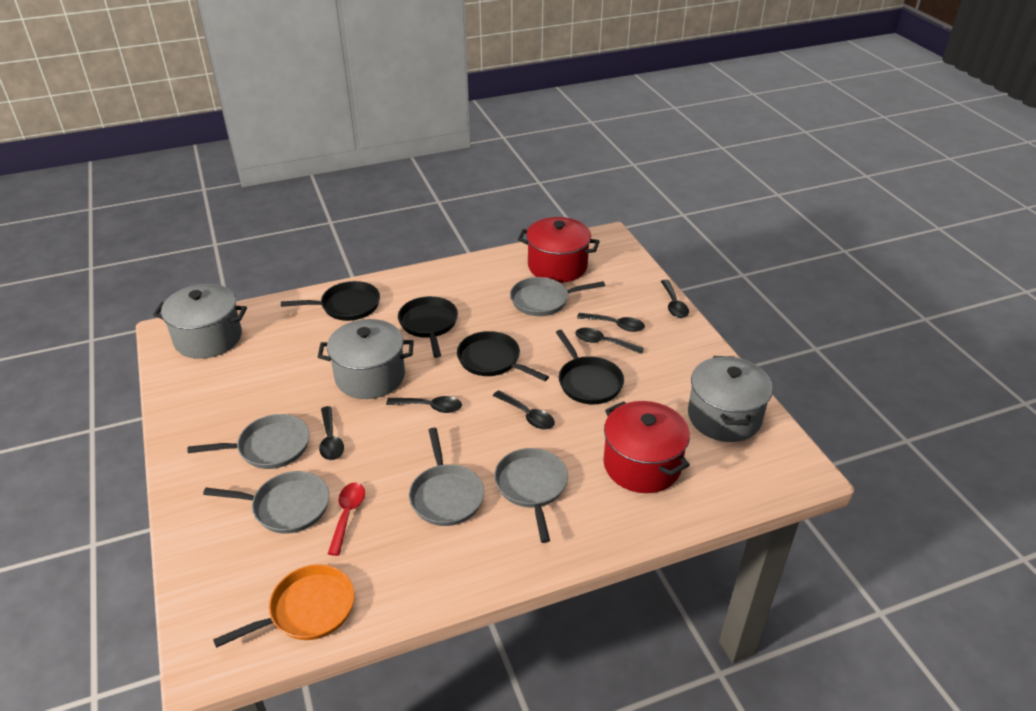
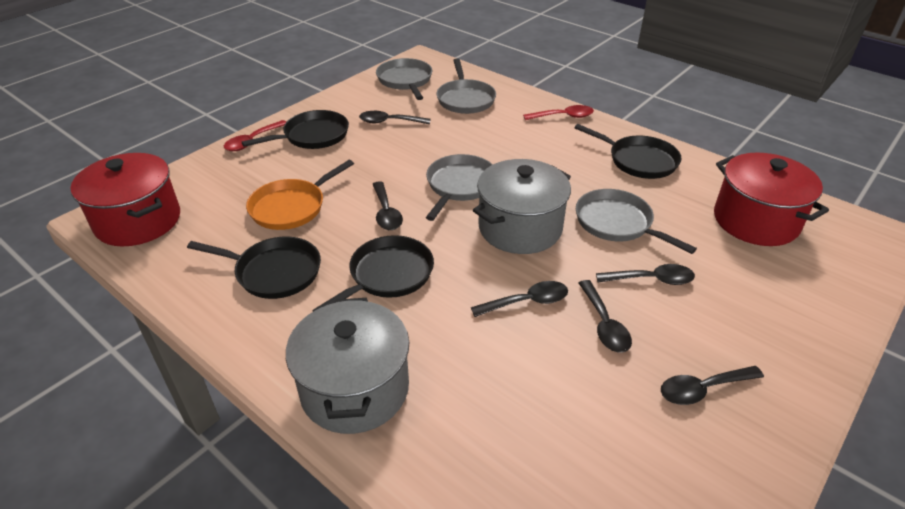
grey pan: [187,414,310,469] [203,471,329,534] [409,428,484,526] [494,448,568,543] [510,277,605,316] = 5 -> [376,58,432,100] [426,154,493,221] [437,58,496,114] [576,189,697,254] = 4
grey pot: [153,284,247,359] [318,319,414,399] [688,356,773,442] = 3 -> [286,298,409,434] [473,159,571,254] = 2
red spoon: [328,483,365,556] = 1 -> [224,120,286,151] [523,105,594,120] = 2

